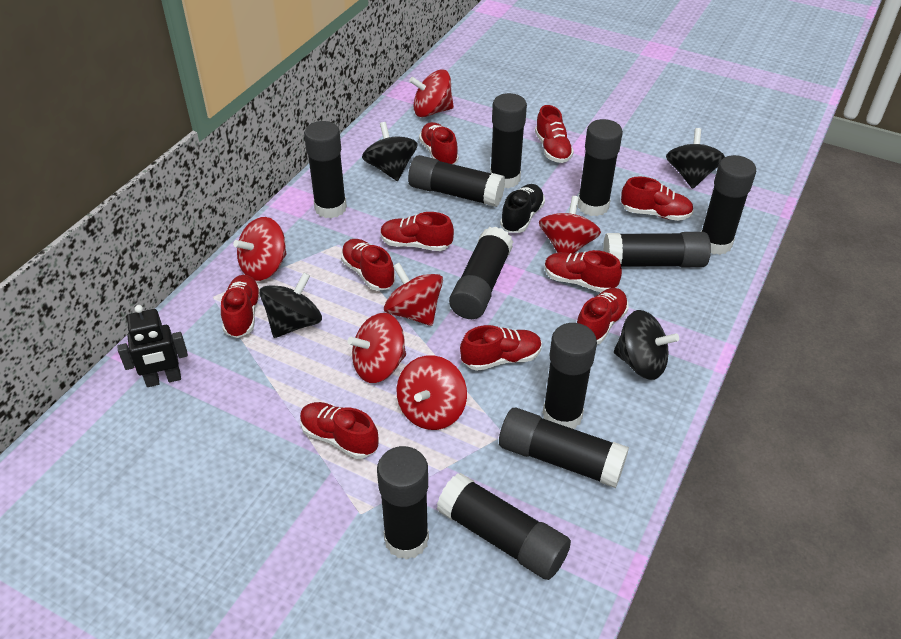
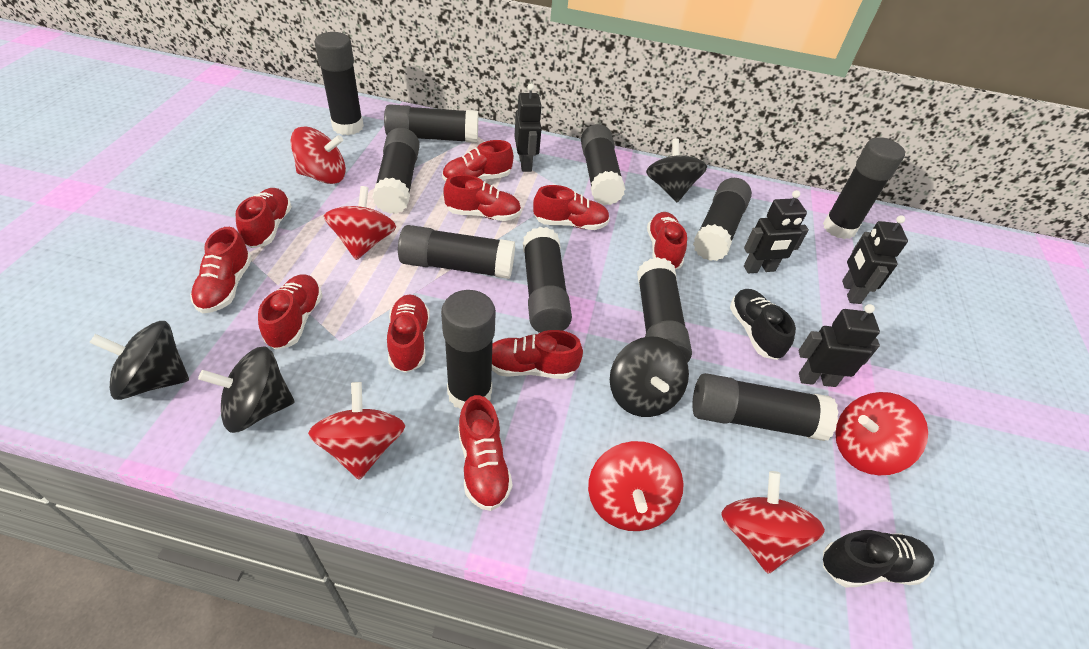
black robot: [117,305,188,387] = 1 -> [514,84,542,172] [744,190,809,274] [799,304,880,387] [842,215,908,304] = 4
black shoe: [500,184,545,233] = 1 -> [730,289,796,360] [823,530,935,587] = 2

